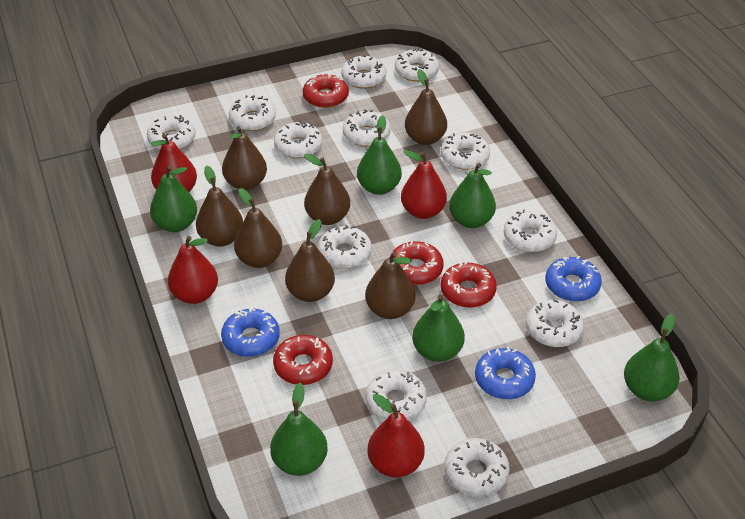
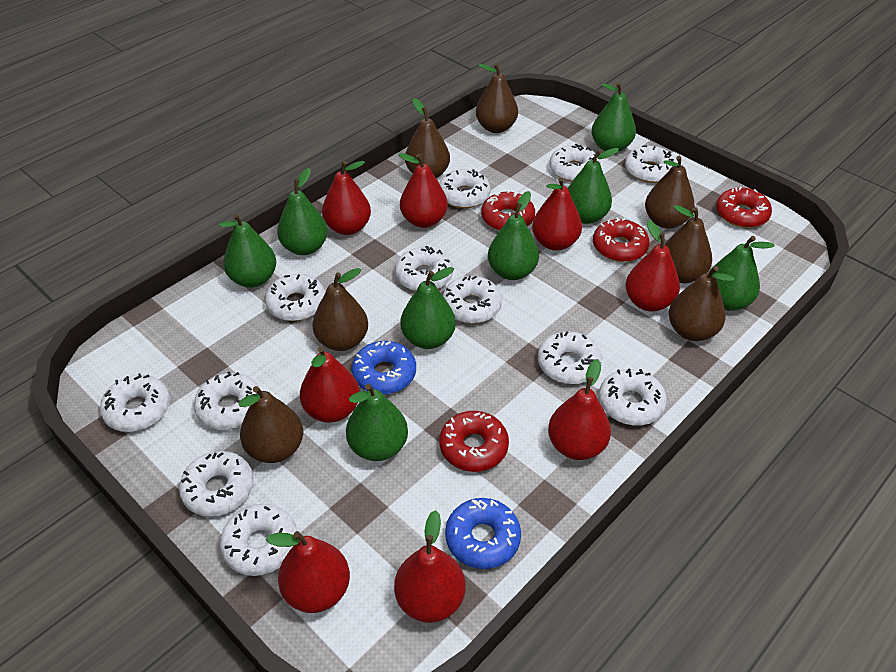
blue donut: [221,308,280,357] [475,347,536,399] [545,256,602,302] = 3 -> [352,341,416,394] [445,498,521,569] = 2
green pear: [150,166,197,232] [270,383,328,476] [357,115,402,195] [412,295,465,362] [449,163,496,228] [624,314,680,402] = 6 -> [219,213,276,288] [277,168,328,255] [346,384,408,461] [400,267,456,349] [488,191,539,280] [568,148,619,224] [592,82,636,152] [708,236,775,311] = 8
red pear: [151,134,197,192] [168,236,218,304] [367,394,424,478] [401,150,447,219] = 4 -> [266,531,350,613] [300,347,360,423] [322,161,371,235] [394,510,466,623] [398,153,448,228] [532,177,582,251] [548,359,611,460] [625,220,680,312] = 8

